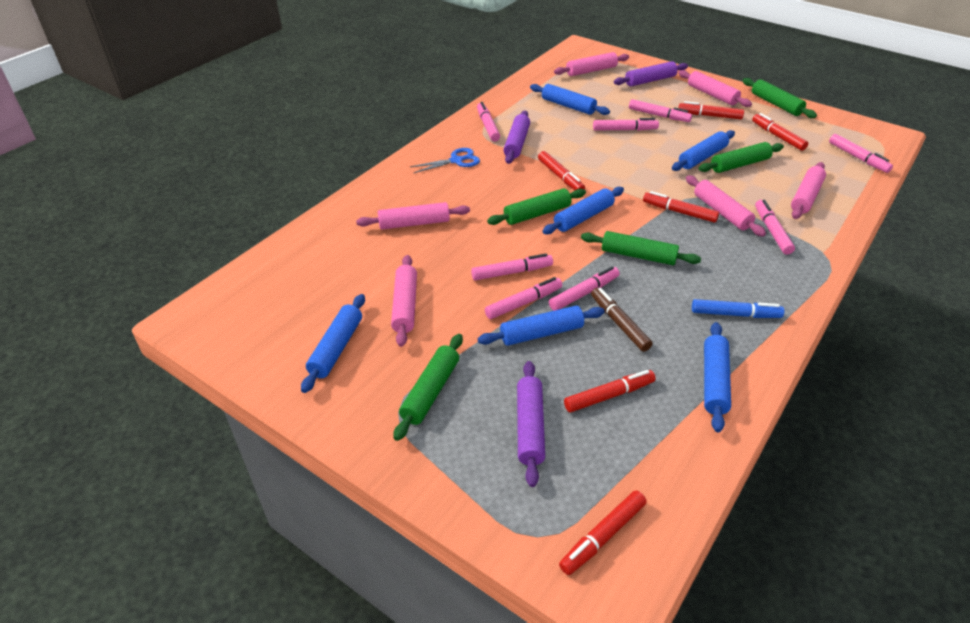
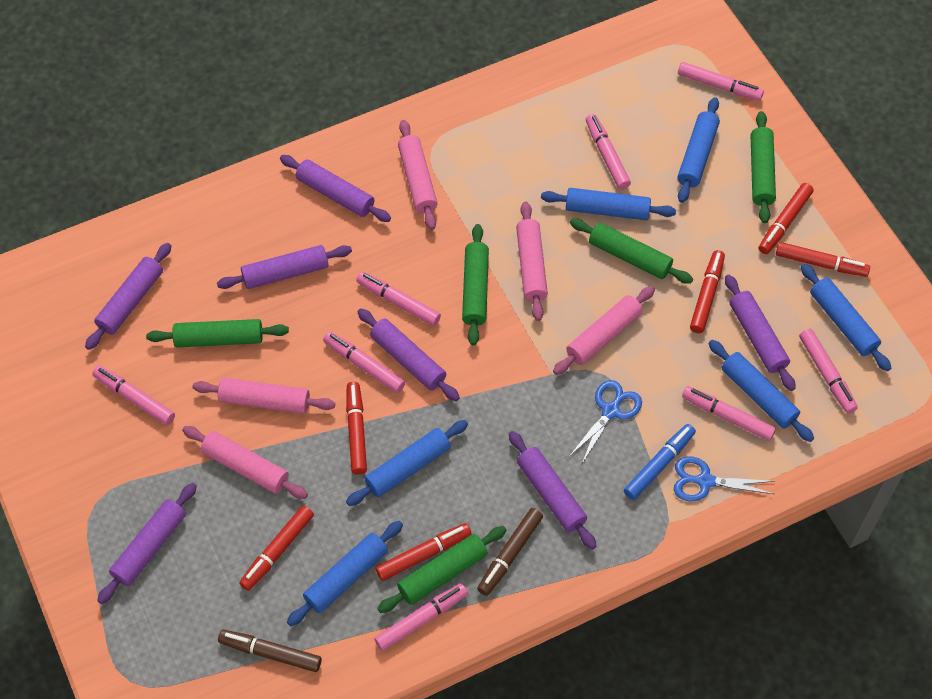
blue scissors: [410,148,480,173] = 1 -> [569,380,642,465] [674,457,774,502] = 2
brown marker: [591,287,653,352] = 1 -> [218,630,322,672] [477,508,543,596] = 2
pink rolling pin: [356,202,470,230] [391,255,417,347] [554,52,629,76] [678,70,752,107] [686,175,766,237] [791,162,826,219] = 6 -> [182,426,308,499] [193,378,335,414] [398,120,438,230] [516,202,548,321] [553,286,655,375] = 5
purple rolling pin: [504,111,530,164] [517,361,545,487] [614,61,688,86] = 3 -> [85,243,171,350] [97,483,197,604] [217,245,352,289] [280,155,391,222] [358,308,460,401] [509,431,596,549] [725,275,795,391] = 7

